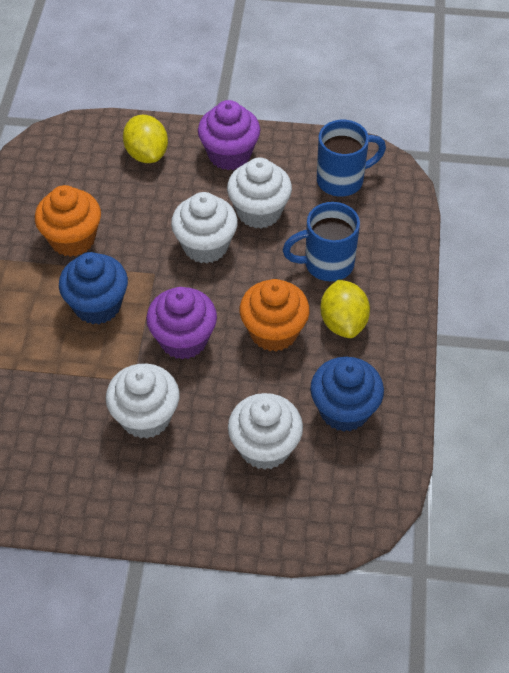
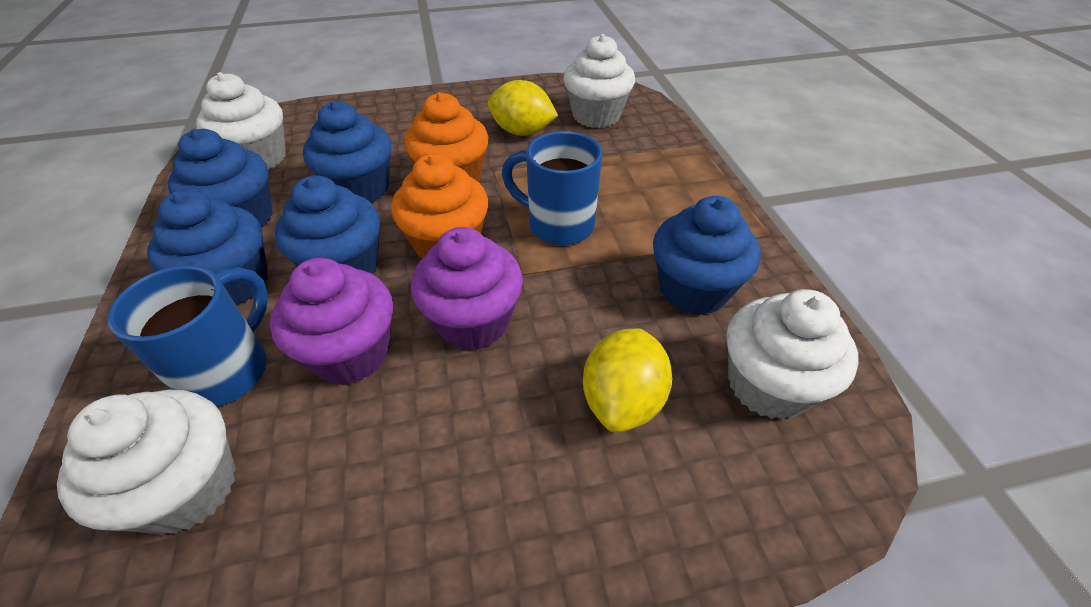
blue cupcake: [59,252,128,324] [310,357,384,432] = 2 -> [147,190,268,306] [168,129,273,227] [274,176,380,274] [303,101,391,202] [653,196,761,315] = 5

